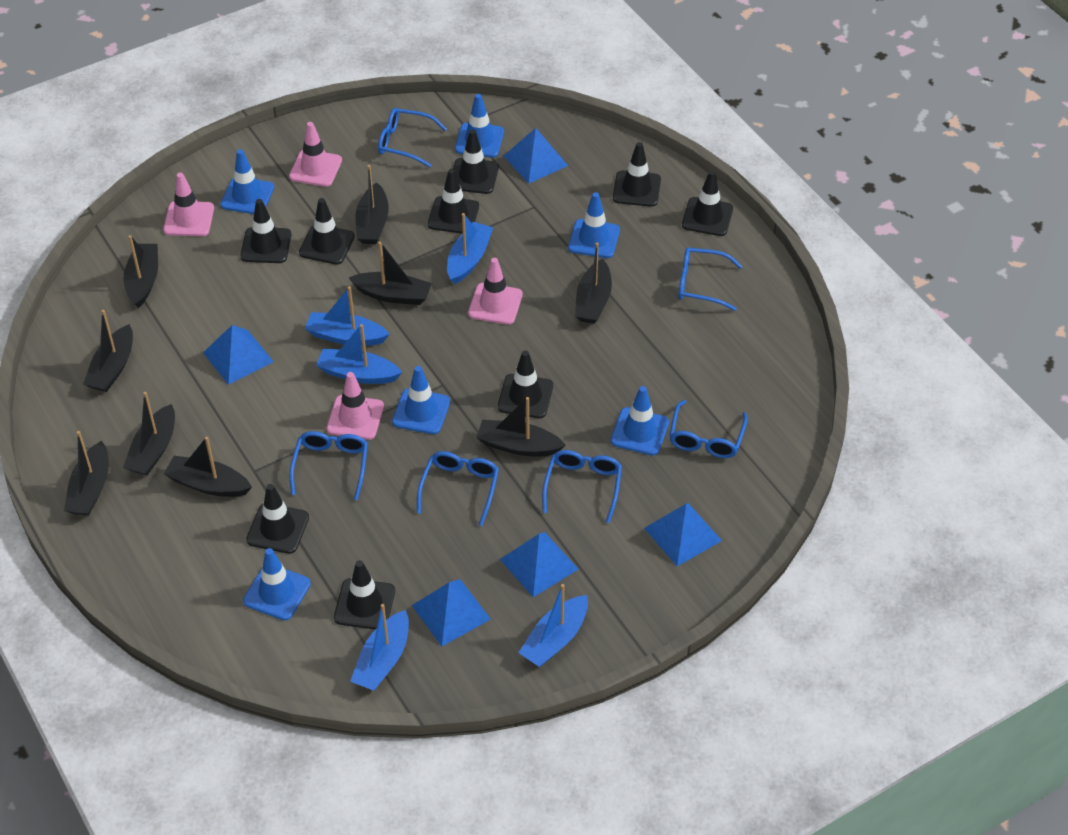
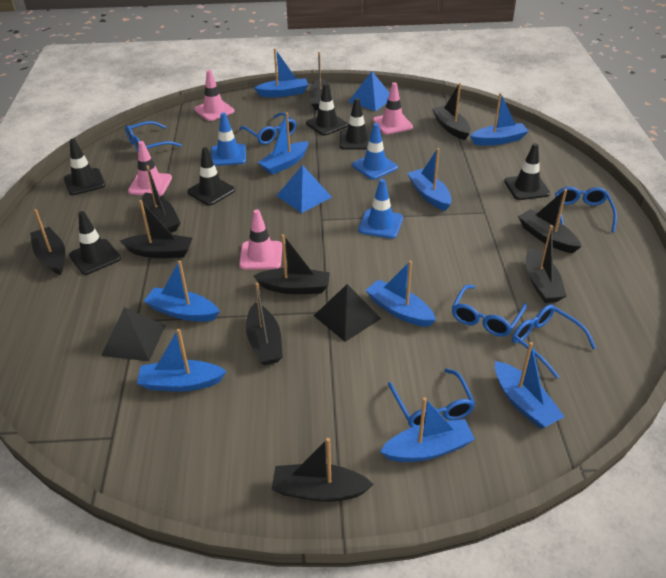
black boat: [64,431,109,516] [83,310,133,392] [123,235,158,308] [123,392,175,475] [164,437,252,497] [349,242,432,305] [355,165,389,244] [476,397,566,456] [575,243,612,324] = 9 -> [30,209,65,275] [120,200,192,258] [142,166,180,233] [246,283,283,365] [253,234,330,294] [272,438,374,502] [309,52,331,110] [432,83,471,140] [518,189,582,253] [526,225,567,303] = 10
black pyramid: none = 0 -> [101,307,166,361] [314,284,381,342] = 2
black traffic cone: [240,199,291,263] [246,484,309,554] [299,198,355,265] [334,560,395,630] [428,169,479,234] [453,129,499,194] [498,350,553,418] [613,142,661,207] [682,170,733,236] = 9 -> [64,139,106,195] [69,211,121,275] [187,147,235,206] [306,83,348,136] [340,98,372,149] [504,143,550,200] = 6
blue boat: [305,286,390,346] [316,324,403,384] [350,604,409,691] [447,213,493,284] [518,584,588,667] = 5 -> [137,329,227,392] [144,260,220,321] [254,48,308,97] [258,112,309,175] [366,261,436,327] [380,397,475,462] [407,148,452,211] [470,93,529,145] [495,342,565,429] = 9
blue pyramid: [203,325,274,385] [412,579,491,646] [500,532,578,597] [503,128,568,184] [644,503,722,566] = 5 -> [277,165,332,213] [348,71,390,111] = 2
blue traffic cone: [220,149,274,214] [243,548,311,620] [392,366,450,434] [455,94,504,158] [568,192,620,258] [611,386,669,456] = 6 -> [211,113,246,166] [352,123,398,180] [358,179,403,239] = 3

